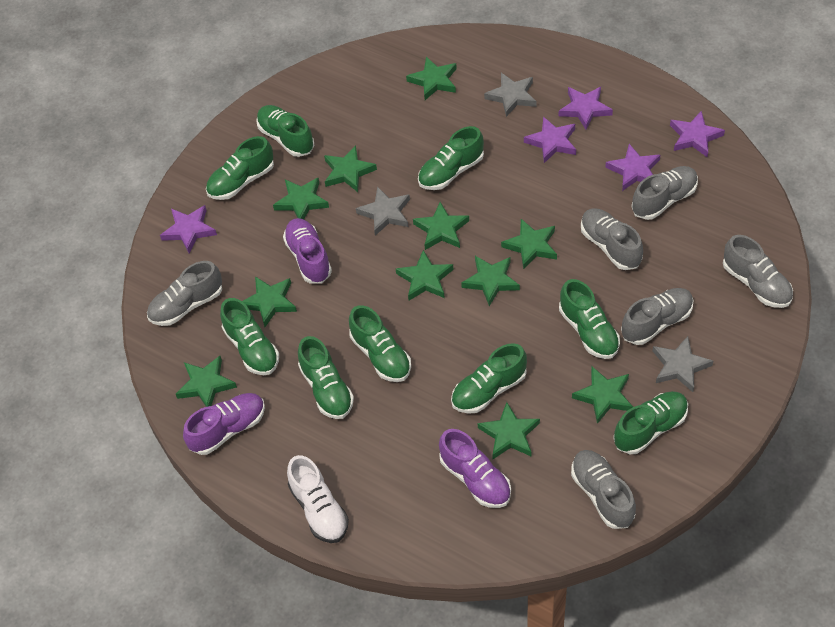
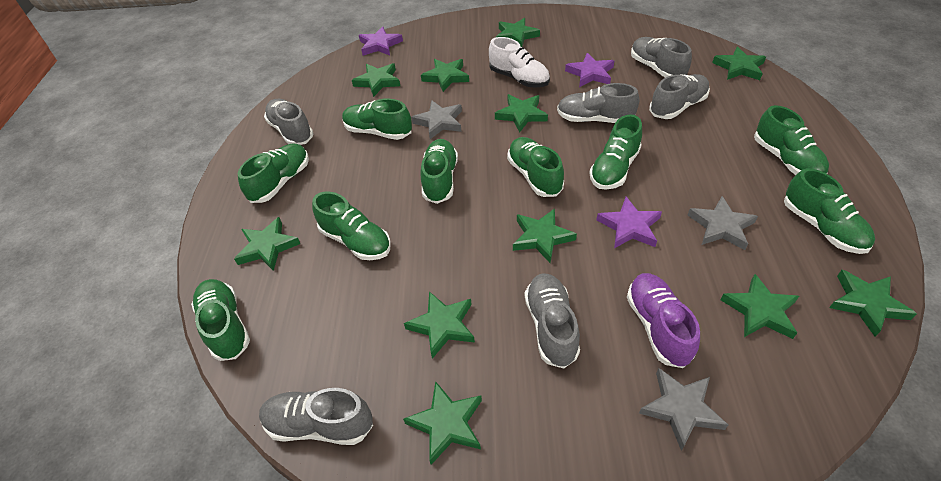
purple shoe: [183,393,265,455] [283,218,332,284] [439,429,511,508] = 3 -> [627,273,700,368] = 1
purple star: [160,205,217,253] [524,117,576,163] [559,87,613,130] [605,144,660,191] [670,111,725,157] = 5 -> [359,26,403,56] [565,53,614,87] [596,197,662,248] = 3

